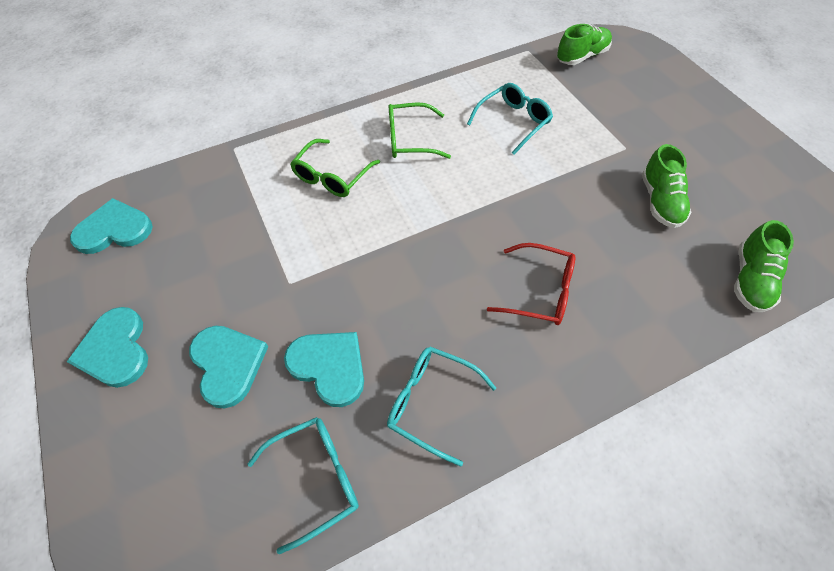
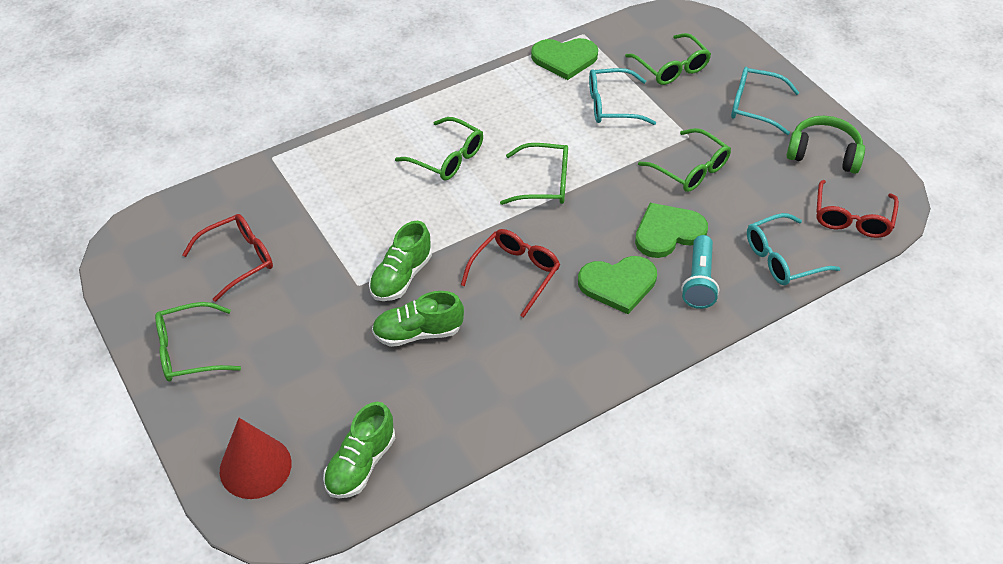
green glasses: [290,139,380,197] [388,103,451,159] = 2 -> [155,302,241,382] [395,117,483,180] [500,143,568,205] [625,33,711,85] [638,128,731,192] = 5
green headphones: none = 0 -> [787,116,865,174] = 1
green heart: none = 0 -> [531,38,598,80] [578,256,657,314] [635,203,708,258] = 3
red cone: none = 0 -> [220,418,291,499] = 1
red glasses: [487,243,575,325] = 1 -> [182,214,273,302] [461,229,560,318] [816,180,899,238] = 3
turquoise flashlight: none = 0 -> [681,235,719,309] = 1
turquoise heart: [67,307,148,388] [70,198,153,254] [189,326,269,408] [284,332,364,407] = 4 -> none = 0

